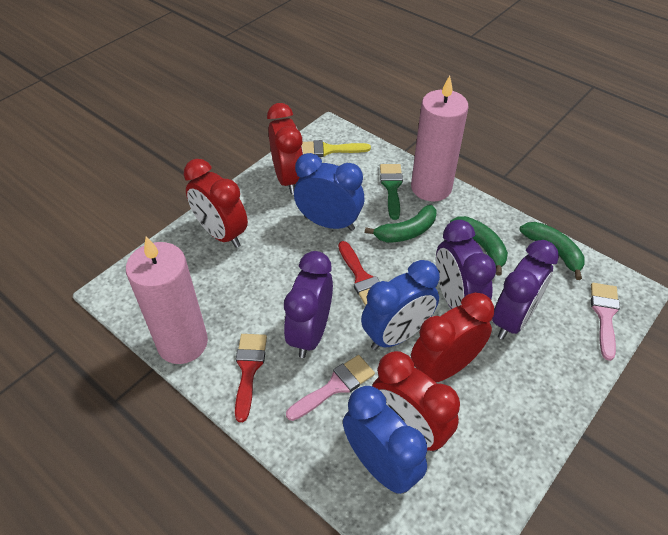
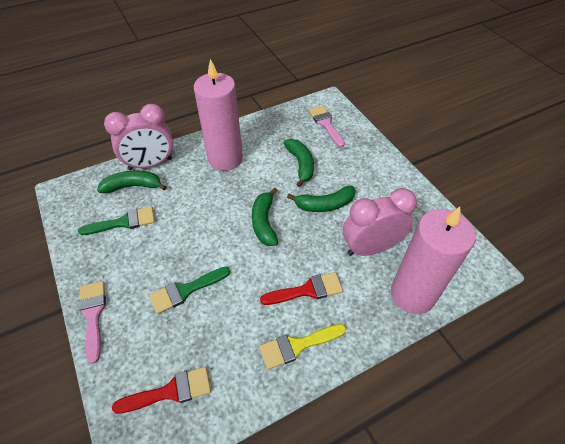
blue clock: [294,153,365,231] [343,386,427,494] [361,260,440,350] = 3 -> none = 0
green banana: [365,205,437,243] [450,216,508,276] [520,222,585,280] = 3 -> [97,170,167,193] [252,188,278,246] [284,139,314,187] [287,186,355,212] = 4
green brush: [380,164,403,220] = 1 -> [78,206,155,235] [149,267,230,314] = 2
pink clock: none = 0 -> [104,104,173,170] [343,188,417,256] = 2
purple clock: [284,251,333,358] [436,220,496,309] [492,240,559,340] = 3 -> none = 0
red clock: [184,159,248,248] [267,103,303,195] [372,351,460,452] [411,292,494,382] = 4 -> none = 0

